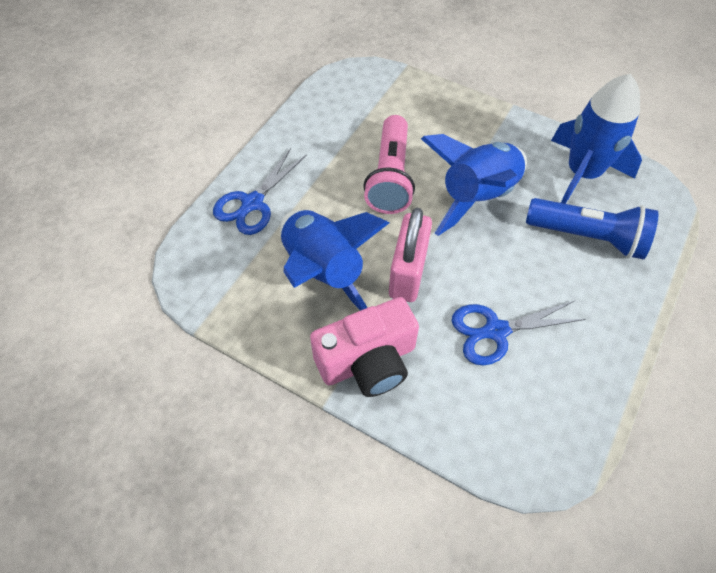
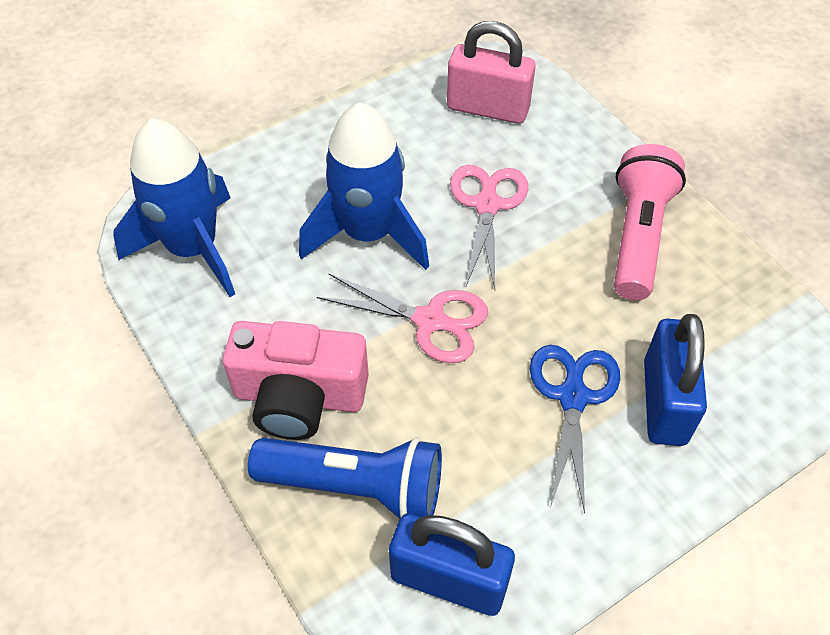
blue padlock: none = 0 -> [389,513,515,616] [644,314,707,446] = 2
blue rocket: [280,210,389,311] [421,134,527,236] [551,74,642,204] = 3 -> [113,118,235,297] [299,102,429,270] = 2
blue scissors: [213,148,307,235] [452,300,586,366] = 2 -> [530,345,620,513] = 1
pink scissors: none = 0 -> [317,273,488,363] [450,165,528,289] = 2

